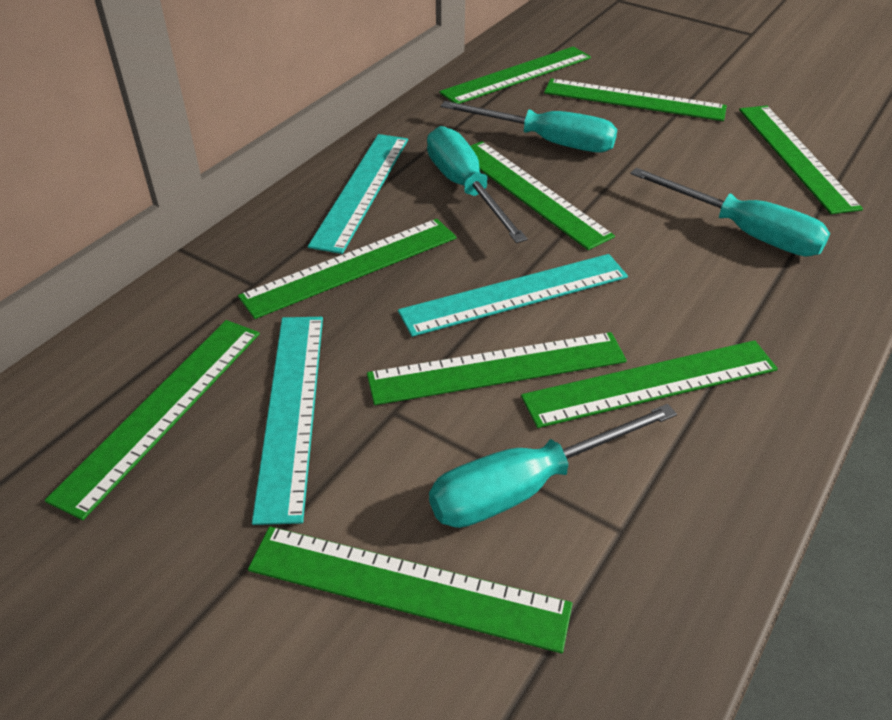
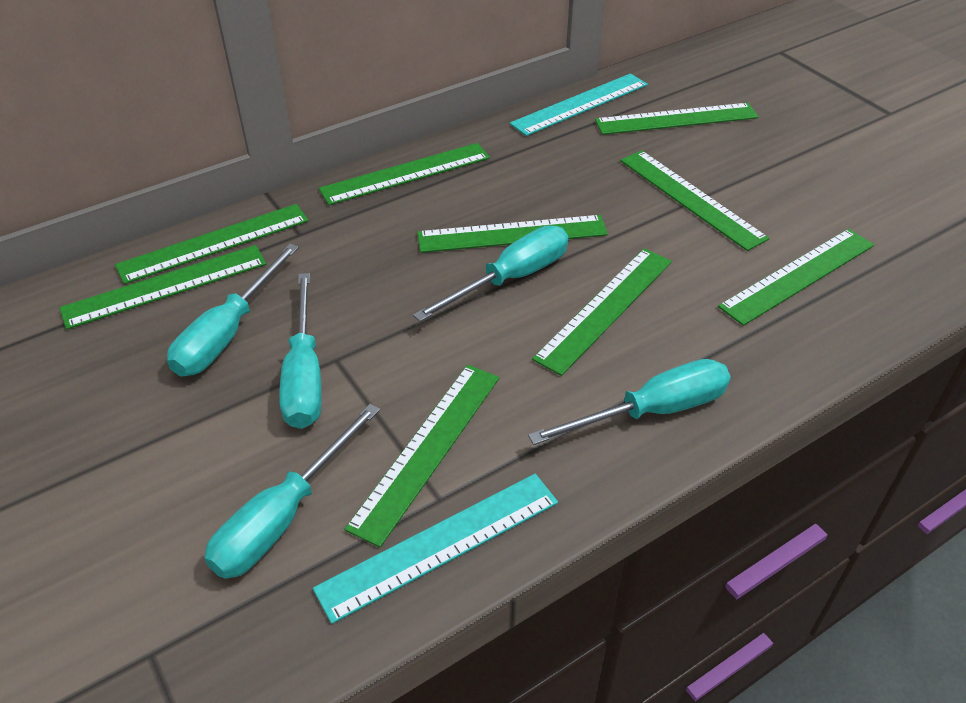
turquoise ruler: [252,317,323,525] [308,134,408,254] [398,254,628,337] = 3 -> [313,474,558,624] [510,73,648,136] = 2
turquoise screwdriver: [427,126,528,243] [429,404,677,528] [441,101,617,152] [631,168,830,256] = 4 -> [167,244,299,377] [205,404,380,579] [279,273,322,429] [413,226,569,322] [528,359,731,445] = 5

